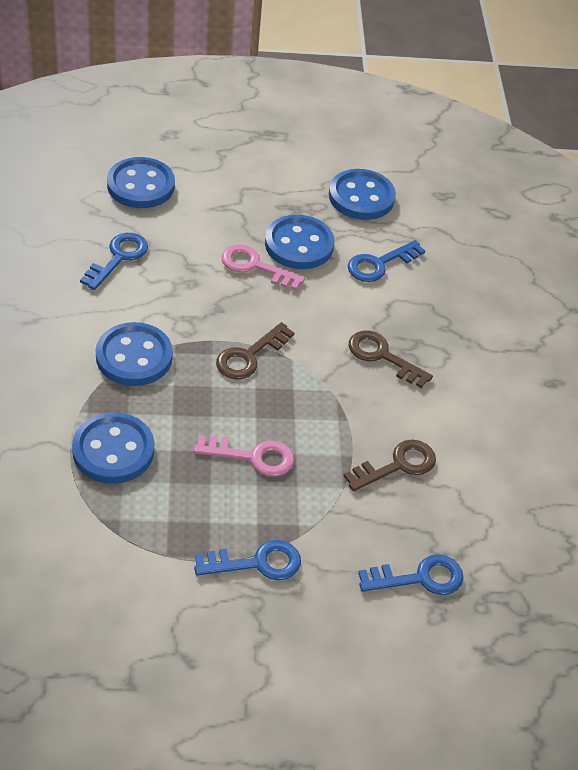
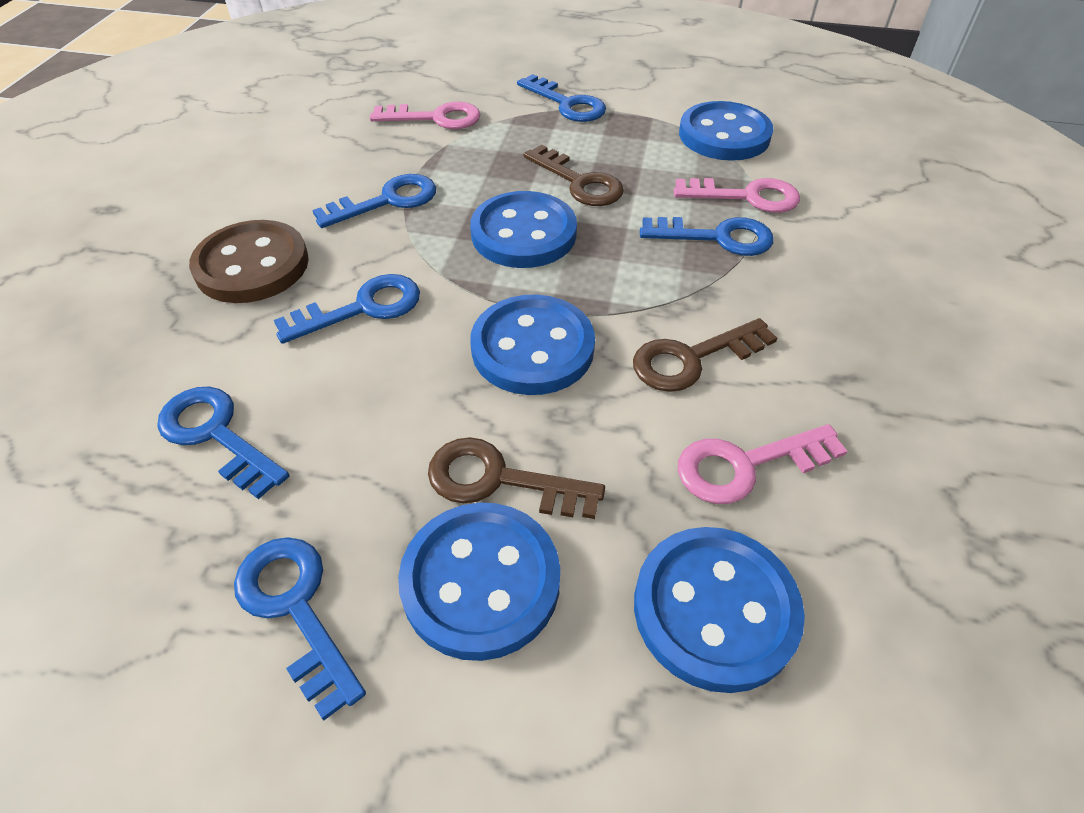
blue key: [80,233,148,290] [194,540,301,580] [348,240,425,282] [358,554,463,595] = 4 -> [157,387,289,499] [234,537,366,720] [274,274,420,344] [312,174,436,228] [517,74,606,122] [640,217,774,256] = 6
brown button: none = 0 -> [189,220,309,303] = 1
pink key: [194,435,294,476] [221,244,305,290] = 2 -> [370,102,481,129] [674,178,800,213] [678,424,847,504] = 3

